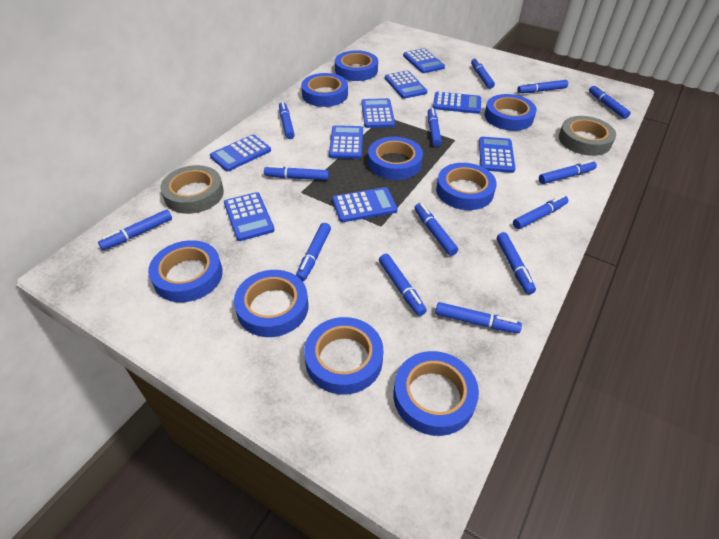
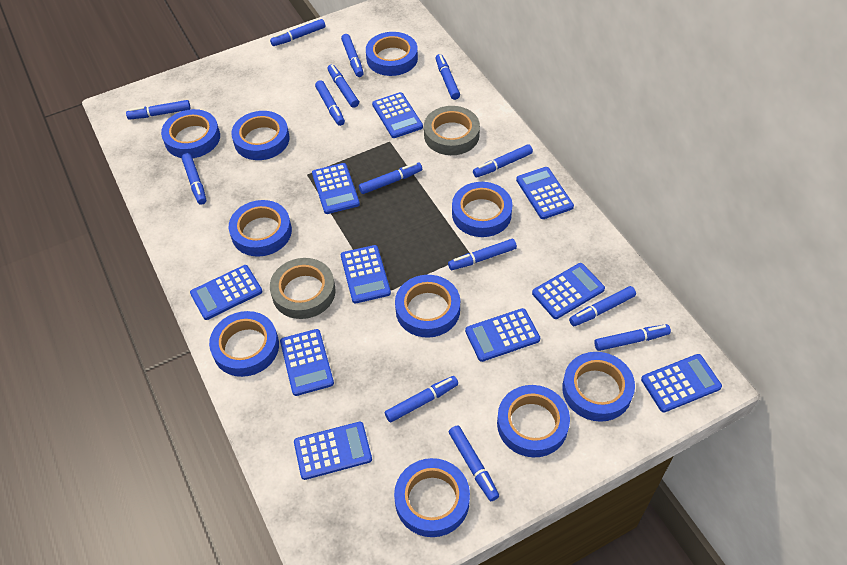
blue calculator: [210,135,271,171] [224,192,275,241] [329,125,363,159] [332,187,398,222] [361,98,395,128] [385,71,428,99] [403,48,445,73] [433,92,481,114] [479,137,516,173] = 9 -> [190,265,262,320] [280,329,334,396] [294,422,372,480] [312,163,360,214] [341,245,391,303] [372,92,423,138] [465,308,540,362] [516,167,574,219] [532,263,605,319] [641,354,722,412] = 10
blue tape: [148,240,223,302] [234,270,309,337] [301,73,348,107] [304,317,384,395] [335,50,378,81] [368,137,423,180] [393,351,479,436] [436,163,497,210] [485,94,537,131] = 9 -> [161,109,220,158] [209,311,279,377] [229,200,292,257] [231,111,290,160] [366,32,418,76] [394,458,470,537] [395,275,460,338] [452,182,513,237] [497,385,570,457] [562,352,635,422] = 10

